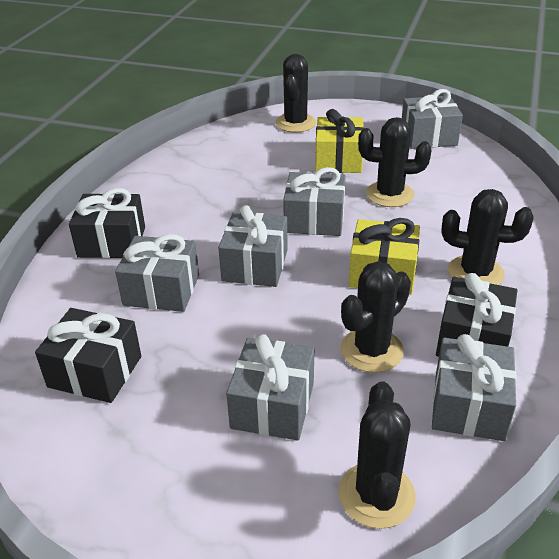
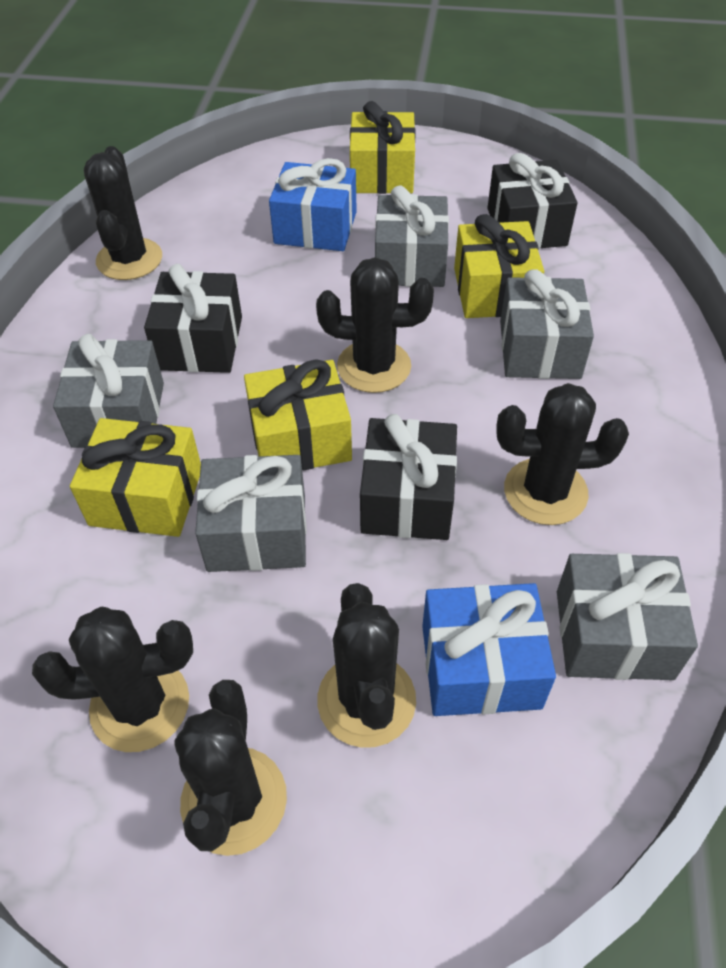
black cactus: [275,54,316,132] [338,381,416,529] [341,261,411,373] [358,117,431,207] [441,189,533,285] = 5 -> [32,607,193,752] [84,146,162,280] [175,680,287,856] [316,257,434,393] [317,583,416,748] [496,383,629,525] = 6
blue gift: none = 0 -> [269,158,357,251] [422,583,556,716] = 2
grey gift: [115,234,199,312] [218,205,288,287] [226,334,314,441] [283,167,346,236] [402,89,463,149] [432,334,516,441] = 6 -> [53,334,164,448] [195,455,307,572] [375,185,449,287] [500,269,594,379] [557,553,698,680] = 5
yellow gift: [315,109,364,173] [349,218,420,294] = 2 -> [70,418,201,537] [244,359,352,470] [350,101,416,194] [454,214,544,318] = 4

